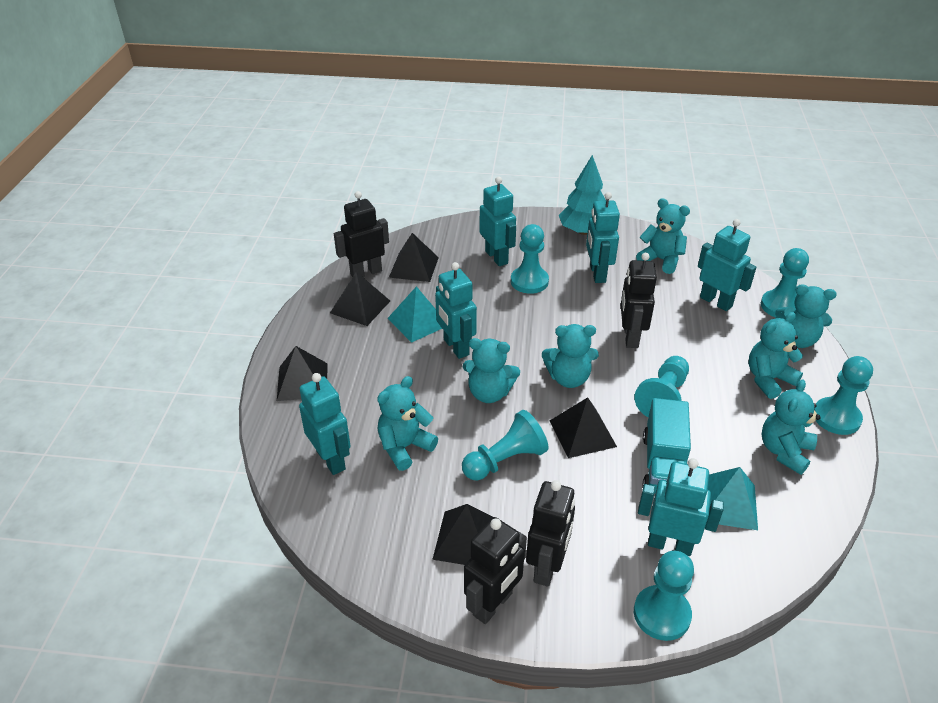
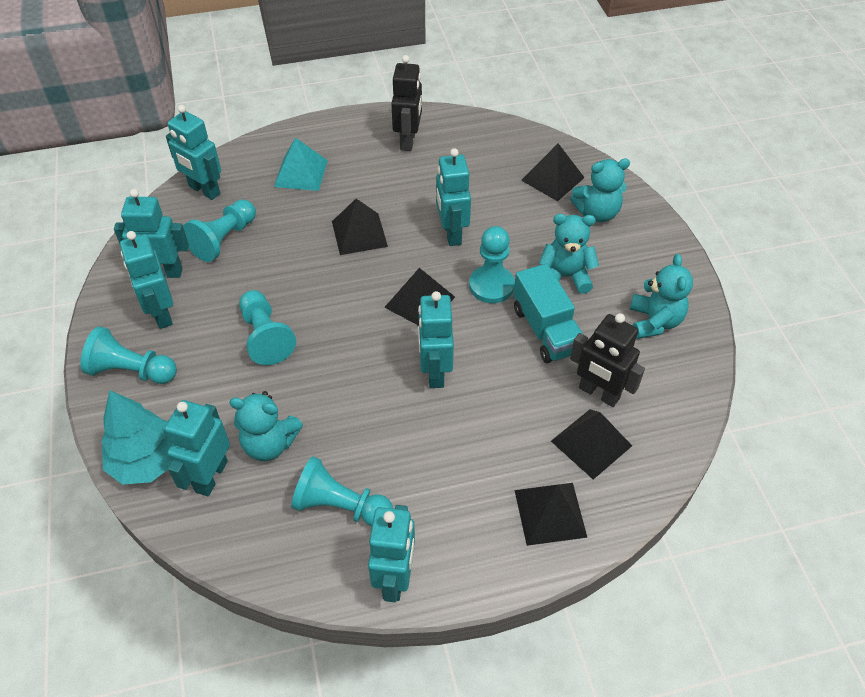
black robot: [334,191,389,277] [464,517,527,624] [526,480,575,587] [621,253,657,348] = 4 -> [391,55,422,151] [570,313,645,407] = 2
turquoise pawn: [462,410,549,481] [511,224,549,294] [634,356,689,417] [634,551,694,641] [761,248,809,317] [814,356,873,435] = 6 -> [81,326,177,384] [183,199,256,262] [239,290,296,365] [291,456,393,527] [469,226,515,303] = 5
turquoise pyramid: [387,286,442,343] [708,467,758,530] = 2 -> [274,138,328,191] = 1
turquoise robot: [299,373,350,475] [435,262,477,359] [479,176,516,266] [586,192,620,283] [638,458,724,556] [698,219,756,311] = 6 -> [114,189,189,278] [120,231,173,329] [165,400,230,496] [166,105,221,200] [368,505,415,602] [418,291,454,388] [436,148,471,246] = 7
turquoise teddy bear: [377,376,438,471] [463,338,520,403] [542,324,599,388] [636,198,690,274] [749,312,803,399] [761,379,821,475] [775,284,837,348] = 7 -> [229,391,303,461] [539,214,599,294] [570,159,630,222] [630,254,693,339] = 4

